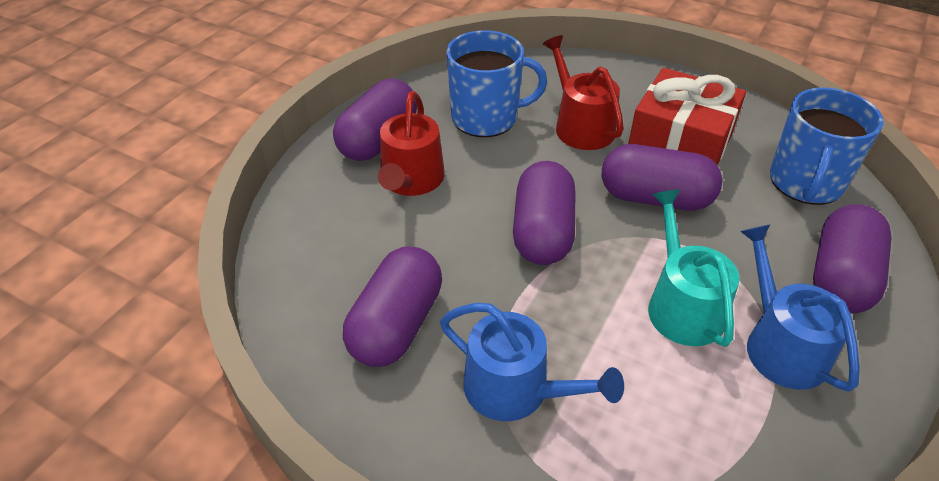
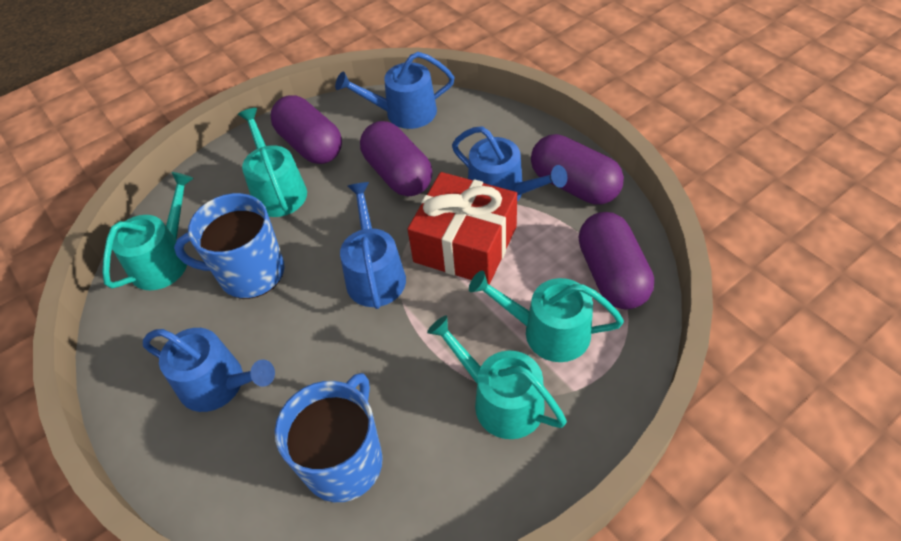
blue watering can: [440,303,624,421] [740,224,860,392] = 2 -> [143,328,275,412] [335,52,455,129] [340,182,406,309] [452,126,567,201] = 4
purple capsule: [333,79,417,161] [343,246,442,367] [513,161,575,265] [602,144,722,211] [813,204,892,313] = 5 -> [270,95,342,164] [360,121,432,197] [531,134,624,204] [579,212,654,310] = 4
red watering can: [378,91,445,196] [543,35,624,150] = 2 -> none = 0
turquoise watering can: [648,189,740,347] = 1 -> [102,172,194,290] [238,108,307,217] [427,315,567,439] [469,271,624,362] = 4

